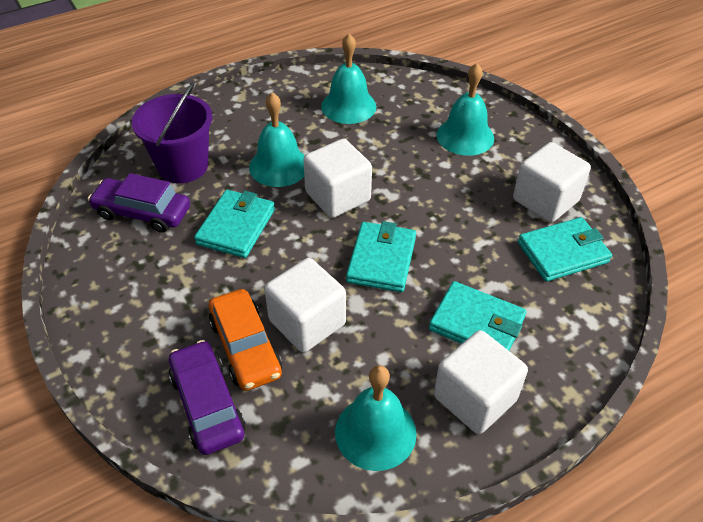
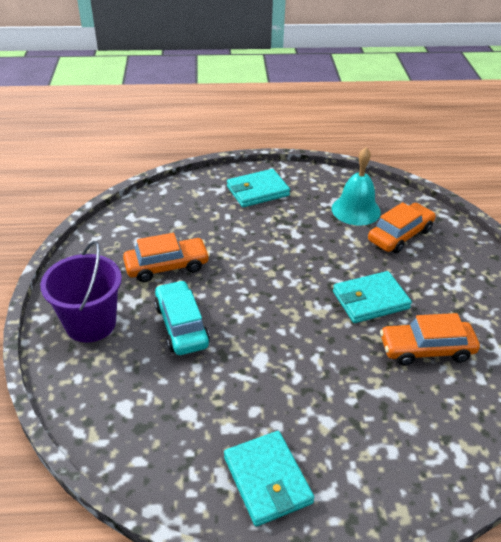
orange car: [209,289,282,391] = 1 -> [123,233,210,282] [368,202,436,254] [380,313,480,366] = 3
purple car: [88,173,190,233] [169,340,245,455] = 2 -> none = 0
turquoise bell: [249,92,305,187] [321,34,376,124] [335,365,417,471] [436,63,494,156] = 4 -> [332,148,381,226] = 1
turquoise car: none = 0 -> [154,280,210,355] = 1
turquoise wallet: [194,190,275,258] [346,221,416,292] [429,281,527,351] [518,217,612,282] = 4 -> [224,431,314,527] [227,169,290,207] [333,271,412,323] = 3
white cube: [264,258,346,353] [303,139,372,218] [434,330,528,434] [513,142,591,223] = 4 -> none = 0

